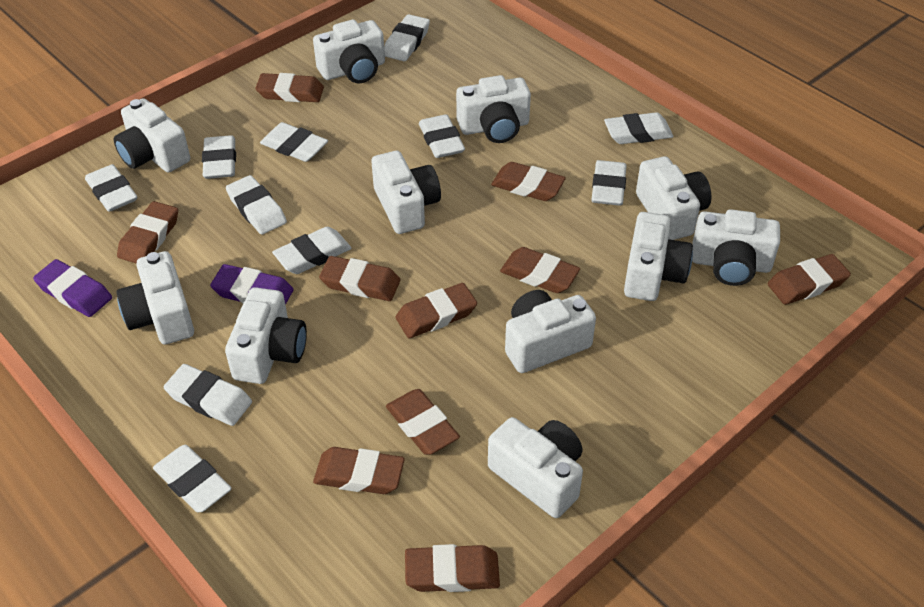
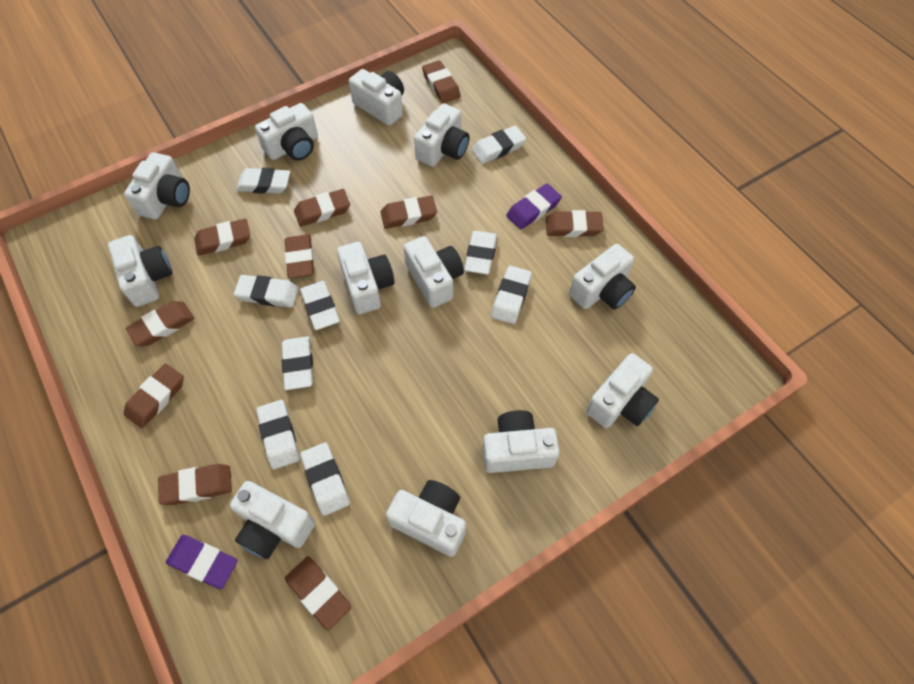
white camera: [114,98,190,172] [117,251,194,344] [225,287,307,384] [313,20,385,83] [371,151,441,234] [456,75,531,143] [488,417,583,518] [505,290,596,373] [624,212,693,301] [636,156,711,240] [692,209,780,286] = 11 -> [108,235,172,307] [124,152,190,219] [230,481,315,559] [255,103,318,161] [337,242,395,314] [349,69,404,126] [386,480,466,557] [404,236,464,308] [414,103,470,167] [482,410,560,473] [569,244,636,310] [586,353,659,428] = 12
white eraser: [85,164,137,212] [153,445,232,513] [164,364,252,426] [202,135,236,179] [226,175,287,235] [260,122,328,162] [272,227,352,274] [384,14,430,61] [419,114,465,158] [591,160,627,206] [604,112,674,144] = 11 -> [234,275,299,307] [236,168,290,194] [256,400,300,469] [282,336,313,390] [300,281,340,330] [300,442,350,516] [464,231,497,275] [472,126,526,164] [491,266,532,324] = 9

